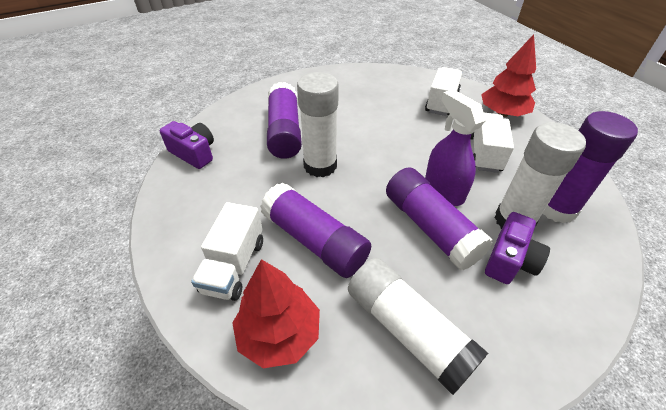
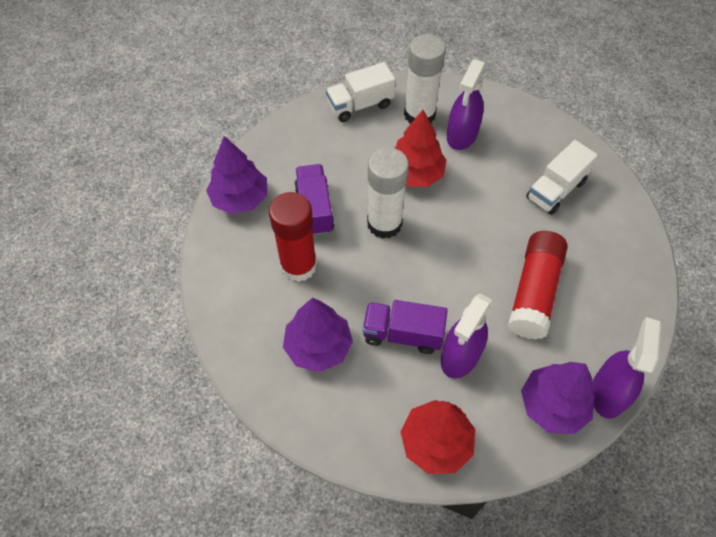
purple camera: [160,121,214,169] [485,212,550,284] = 2 -> none = 0
purple glue stick: [260,182,371,278] [267,82,302,159] [386,167,493,270] [542,111,638,223] = 4 -> none = 0
purple spray bottle: [425,89,486,206] = 1 -> [441,293,492,378] [447,59,487,150] [592,317,661,419] = 3
purple tree: none = 0 -> [206,136,267,214] [283,298,353,372] [521,362,595,434] = 3
purple truck: none = 0 -> [294,164,335,236] [362,300,448,354] = 2
red glue stick: none = 0 -> [269,192,317,282] [508,231,568,340] = 2
white glue stick: [297,72,339,177] [348,258,488,395] [494,122,586,229] = 3 -> [367,148,409,239] [404,34,446,124] = 2
white truck: [191,202,263,301] [425,67,462,116] [471,113,514,173] = 3 -> [326,62,396,122] [526,140,598,215] = 2

